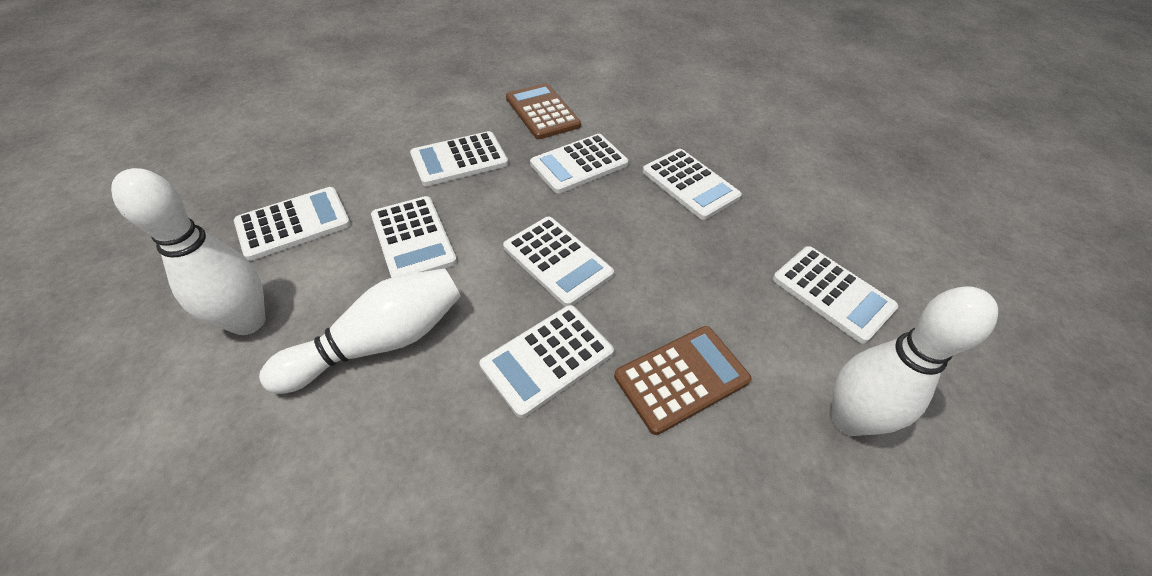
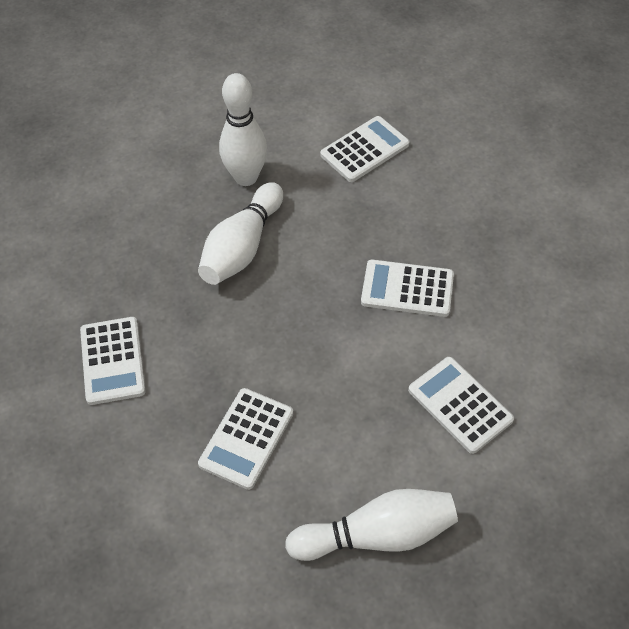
brown calculator: [506,83,581,139] [614,326,752,435] = 2 -> none = 0
white calculator: [234,187,351,261] [371,196,457,278] [410,131,508,186] [479,305,614,418] [503,217,614,307] [530,134,628,194] [643,149,742,220] [773,246,898,344] = 8 -> [80,317,146,405] [198,388,293,490] [320,116,409,182] [361,259,454,317] [408,357,514,454] = 5

